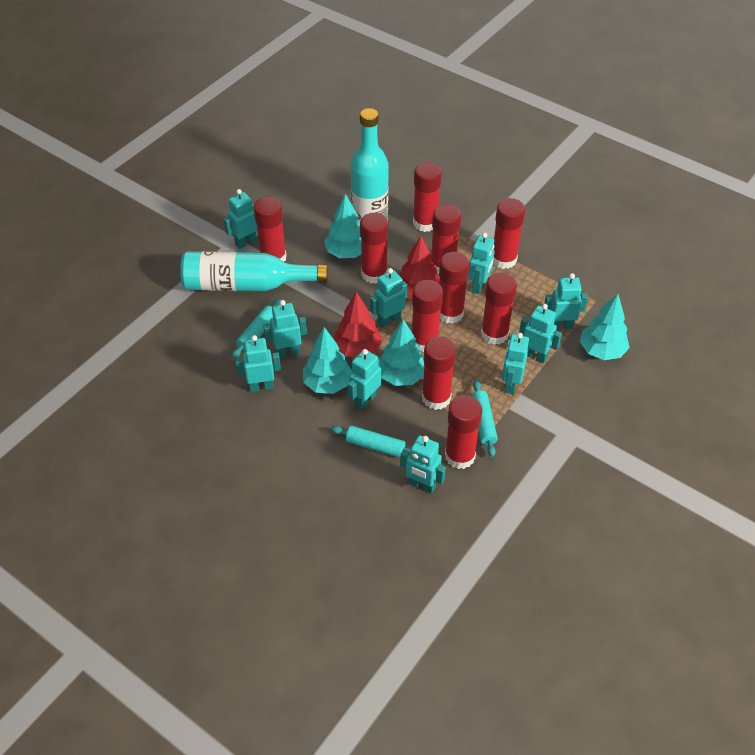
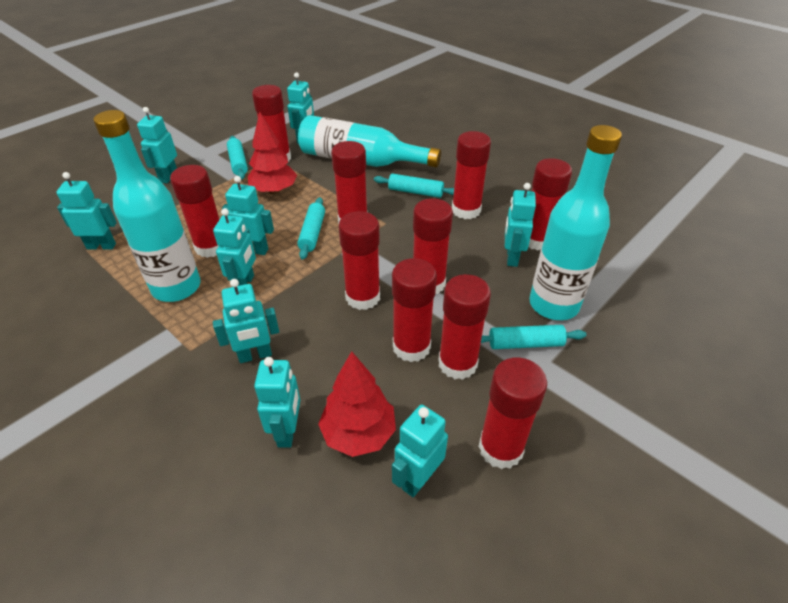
turquoise bottle: [180,251,328,291] [351,108,389,221] = 2 -> [94,110,201,302] [298,115,441,168] [529,125,622,320] = 3
turquoise robot: [224,189,257,249] [235,335,281,392] [263,300,307,357] [348,349,381,410] [370,268,407,328] [400,435,446,494] [468,232,495,294] [502,333,529,394] [519,304,562,364] [544,273,588,330] = 10 -> [56,172,117,250] [137,107,177,183] [213,208,256,286] [213,279,279,363] [222,176,274,255] [254,357,300,448] [287,72,314,144] [392,405,448,497] [505,183,536,267] = 9
turquoise rolling pin: [232,299,281,359] [331,426,411,458] [472,380,498,457] = 3 -> [227,136,248,180] [297,197,325,260] [374,173,454,198] [481,325,587,349] = 4
turquoise tree: [303,327,352,394] [324,194,361,258] [379,319,424,386] [580,294,630,360] = 4 -> none = 0

